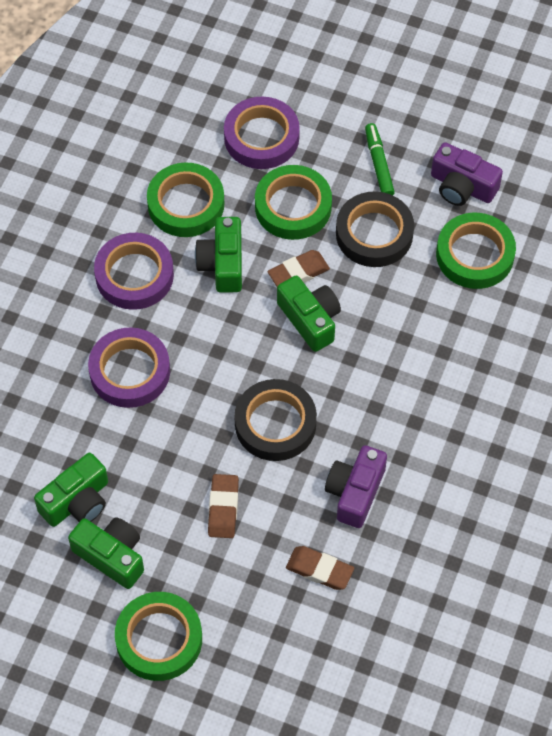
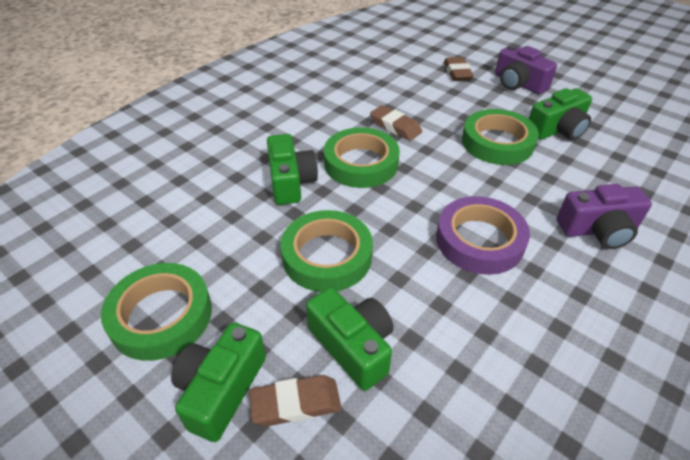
black tape: [234,379,317,461] [336,192,414,267] = 2 -> none = 0
green marker: [365,123,395,195] = 1 -> none = 0
purple tape: [88,327,170,408] [94,233,174,310] [224,96,300,169] = 3 -> [436,196,530,275] = 1

